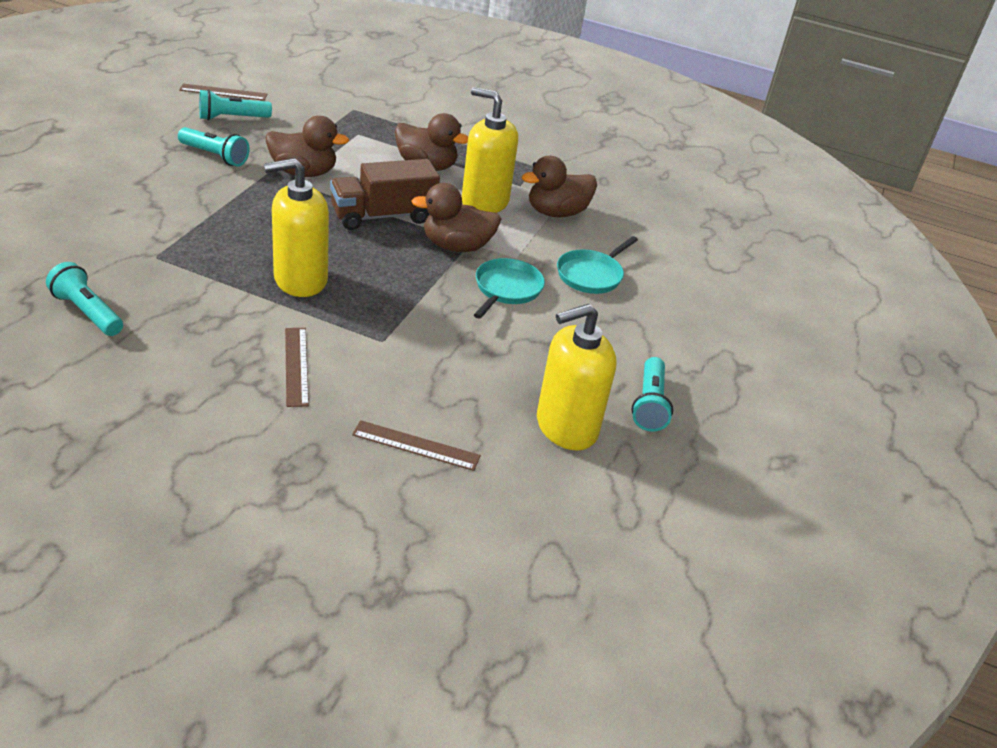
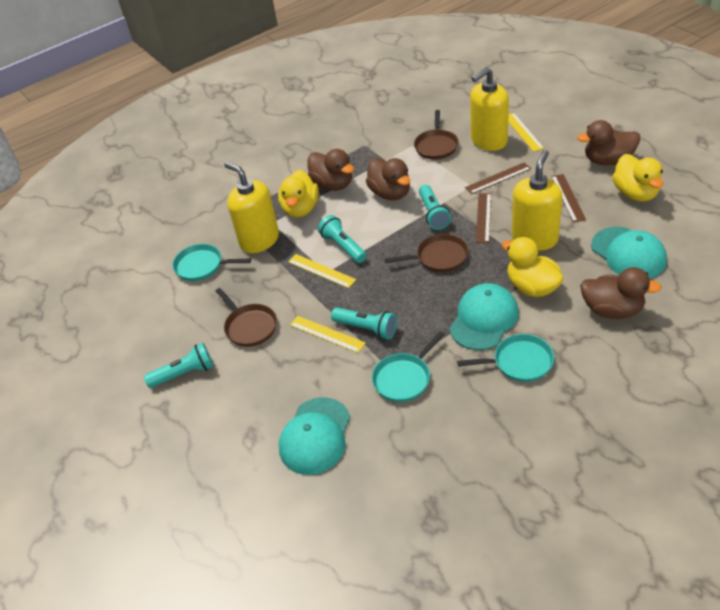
brown pan: none = 0 -> [215,288,277,347] [385,234,468,272] [414,110,459,159] = 3
brown truck: [330,159,440,230] = 1 -> none = 0
turquoise cap: none = 0 -> [279,397,350,475] [449,283,519,350] [591,227,667,278] = 3
turquoise pan: [474,258,545,319] [557,236,638,294] = 2 -> [172,244,251,281] [372,331,445,402] [457,334,554,382] = 3
yellow duck: none = 0 -> [278,170,319,218] [502,237,563,297] [612,154,663,202] = 3
yellow ruler: none = 0 -> [288,254,356,288] [290,316,365,353] [508,113,544,152] = 3

